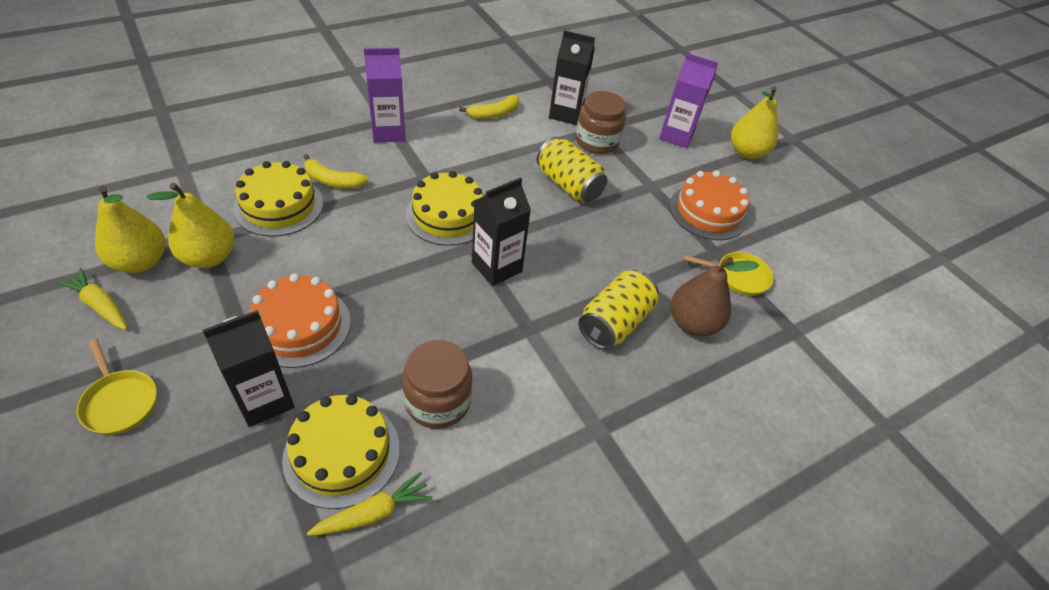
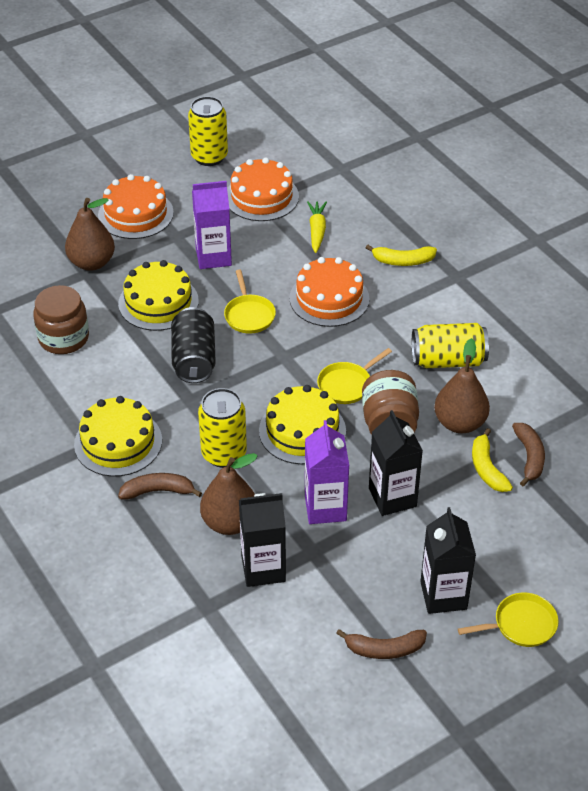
black can: none = 0 -> [171,307,216,383] = 1
brown banana: none = 0 -> [118,473,202,499] [336,629,427,659] [512,423,545,486] = 3
brown pear: [671,257,759,336] = 1 -> [65,198,115,271] [200,453,258,535] [434,338,490,433] = 3
orange cake: [250,273,351,368] [670,171,749,240] = 2 -> [98,174,174,239] [227,158,299,221] [289,257,370,327] = 3
yellow can: [537,137,607,202] [578,270,659,350] = 2 -> [188,96,228,166] [198,388,247,468] [412,323,489,368] = 3
yellow carrot: [56,268,127,330] [307,472,432,536] = 2 -> [307,201,327,253] = 1
yellow pan: [77,339,157,435] [684,252,774,296] = 2 -> [224,270,276,334] [317,348,392,404] [458,593,558,647] = 3
yellow pear: [95,186,165,273] [147,183,234,268] [731,86,778,159] = 3 -> none = 0

